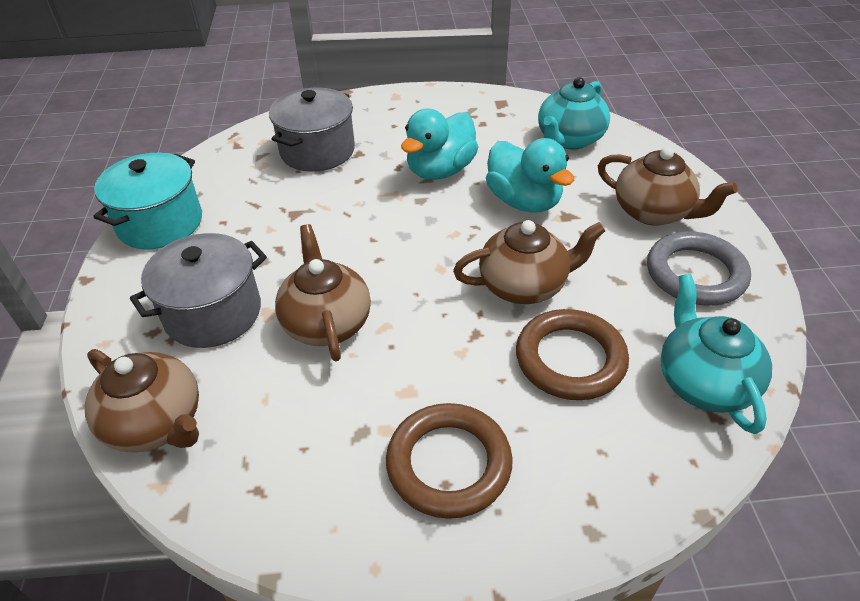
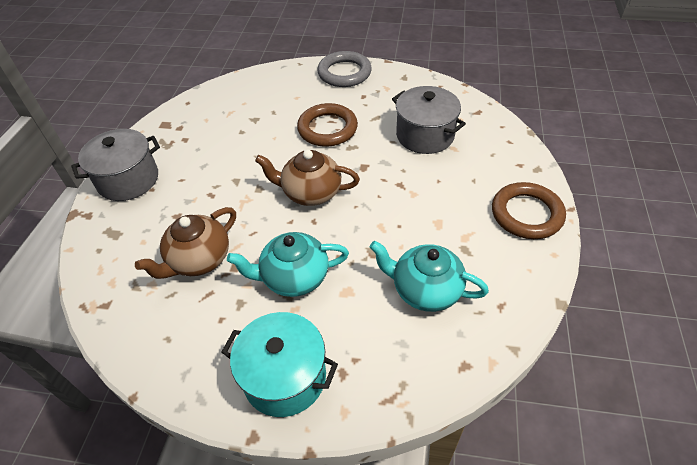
brown teapot: [85,349,199,453] [275,224,371,361] [453,220,605,304] [598,147,738,226] = 4 -> [135,207,236,279] [255,150,360,206] = 2
turquoise duck: [401,108,478,180] [486,138,574,213] = 2 -> none = 0

